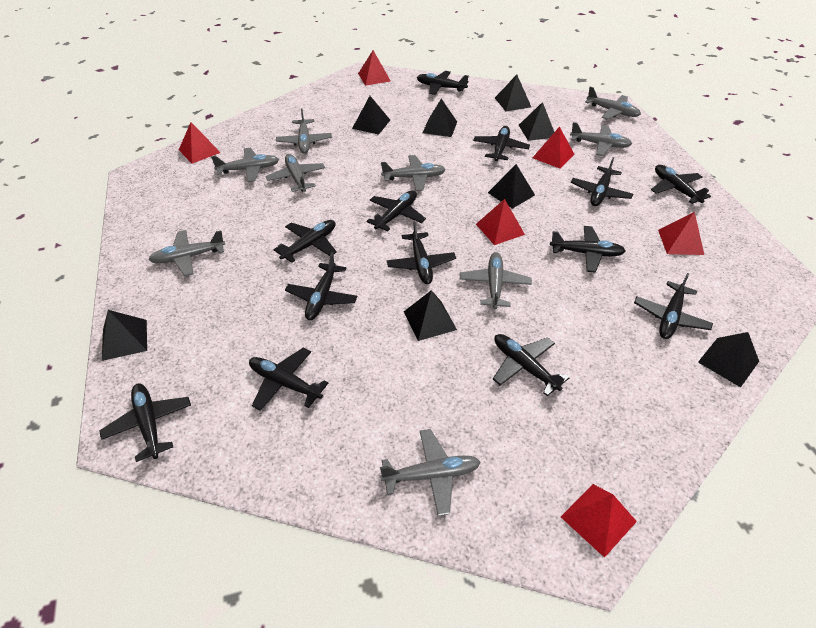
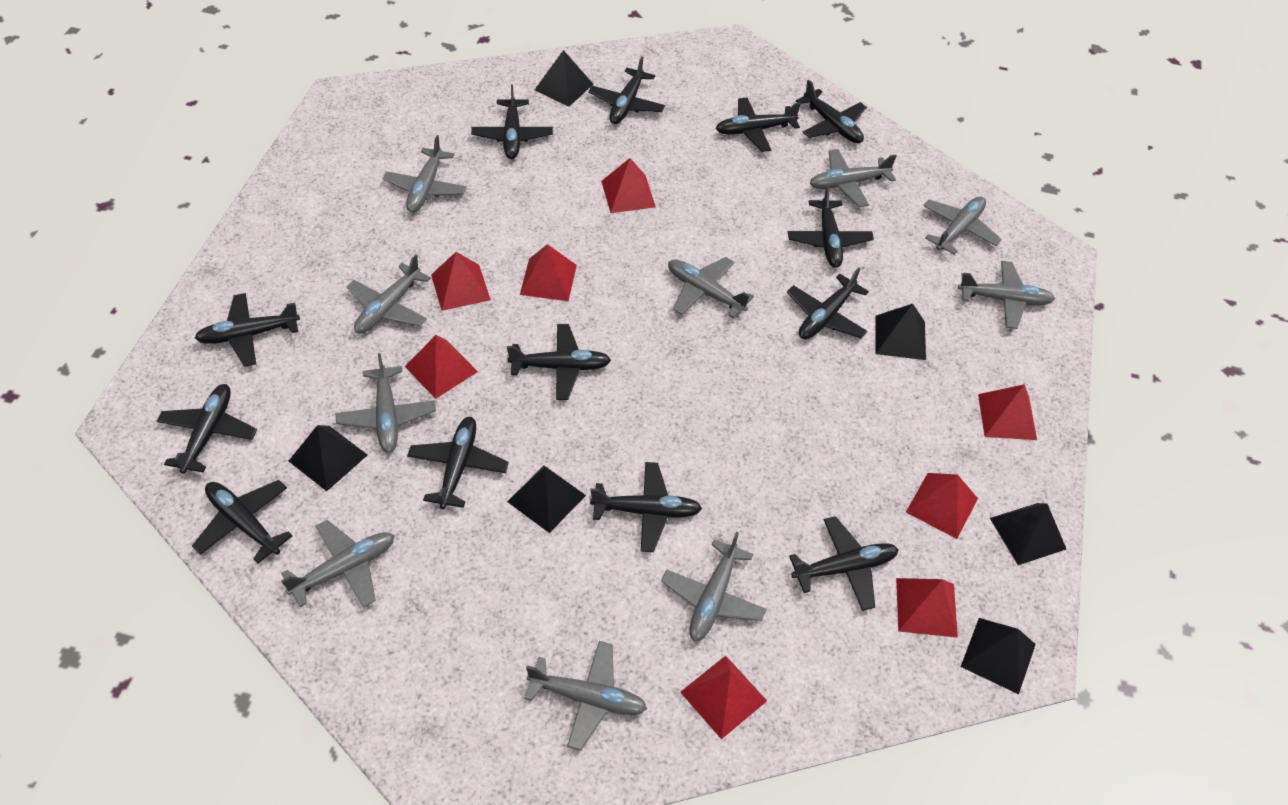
black pyramid: [102,310,147,361] [352,96,390,135] [404,290,457,341] [423,99,457,137] [488,164,535,209] [495,75,531,111] [519,102,554,141] [698,332,759,387] = 8 -> [289,425,367,491] [507,466,586,533] [535,50,593,107] [876,304,926,360] [961,618,1036,694] [990,503,1066,565] = 6
grey plane: [148,230,225,276] [211,148,279,182] [266,154,325,192] [276,109,332,154] [380,429,480,516] [381,155,446,191] [460,252,532,309] [570,122,632,156] [585,87,641,120] = 9 -> [281,520,394,608] [336,353,436,453] [347,254,431,334] [382,135,467,213] [525,641,647,751] [661,532,766,641] [668,257,754,318] [809,149,897,207] [923,197,1002,255] [958,261,1055,329] = 10
red pyramid: [179,122,221,164] [358,50,391,86] [476,199,525,245] [532,127,574,169] [561,484,637,558] [658,212,704,255] = 6 -> [405,335,478,399] [431,252,491,311] [520,244,577,301] [601,158,656,213] [680,656,767,739] [896,578,958,638] [906,473,978,539] [978,384,1037,440] = 8

